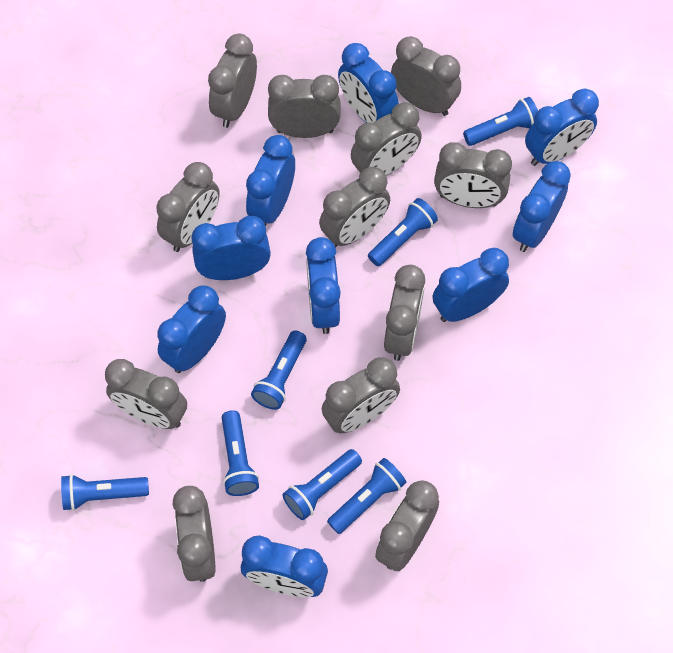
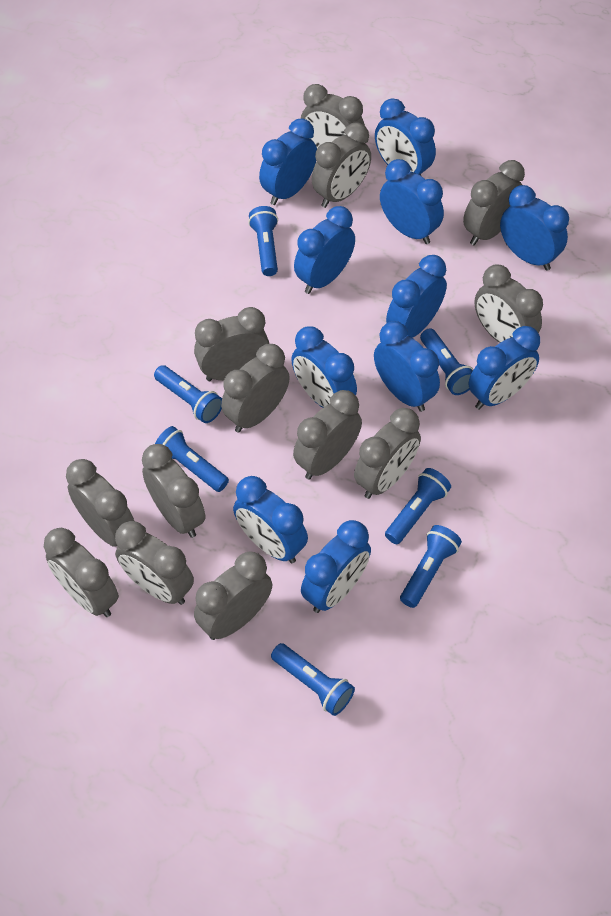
blue clock: [158,285,226,373] [192,216,271,280] [241,535,328,597] [246,135,295,226] [306,237,341,334] [338,43,399,123] [433,248,509,322] [513,161,571,252] [525,88,599,166] = 9 -> [233,476,308,563] [259,118,317,205] [291,326,357,408] [294,206,355,294] [301,520,371,613] [374,321,440,412] [375,98,436,176] [380,159,444,244] [386,255,447,338] [468,326,540,409] [500,185,569,271] = 11
grey clock: [105,359,187,429] [156,162,220,252] [173,486,216,582] [208,34,257,128] [268,75,341,138] [319,167,390,248] [322,357,400,433] [351,102,422,176] [375,480,439,571] [384,265,425,361] [391,36,461,116] [434,142,512,208] = 12 -> [44,528,119,617] [66,459,134,547] [115,521,194,605] [142,444,205,538] [194,307,269,381] [194,551,272,640] [221,344,290,433] [293,390,362,480] [301,84,365,148] [312,122,371,208] [354,408,421,499] [463,160,525,245] [474,264,543,343] = 13

